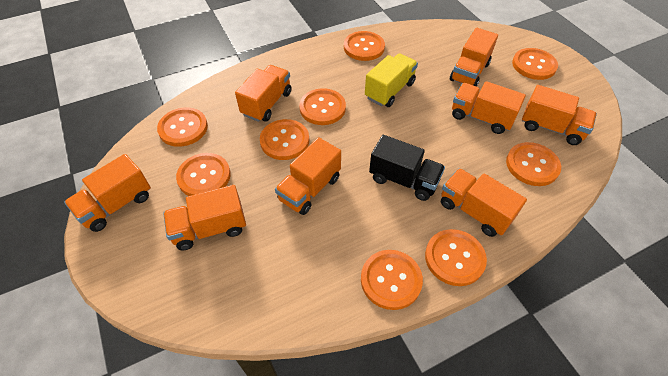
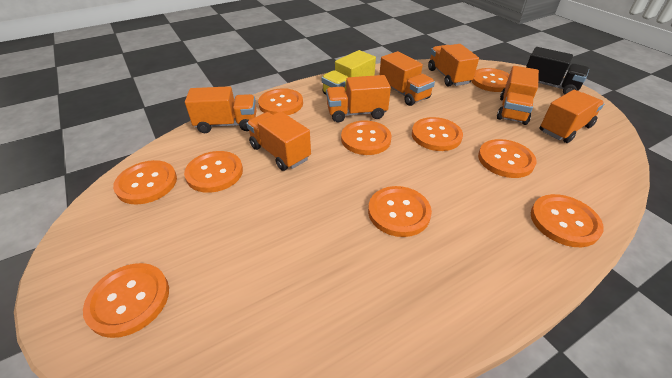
orange button: [157,107,208,147] [176,153,231,196] [260,119,309,160] [299,88,346,125] [344,31,385,61] [361,250,423,310] [425,229,487,286] [506,142,561,186] [512,48,558,80] = 9 -> [83,263,169,338] [113,160,177,205] [184,151,243,193] [258,88,303,115] [341,120,392,155] [368,186,432,237] [412,117,463,151] [471,68,510,92] [478,139,537,178] [531,194,604,247] = 10
orange truck: [64,154,151,232] [163,185,246,250] [235,65,292,122] [275,137,341,215] [441,168,527,237] [450,28,498,87] [452,81,526,134] [522,85,597,145] = 8 -> [185,86,256,133] [246,111,311,171] [326,75,391,122] [379,51,435,106] [428,44,479,87] [497,66,539,125] [540,90,604,143] = 7

